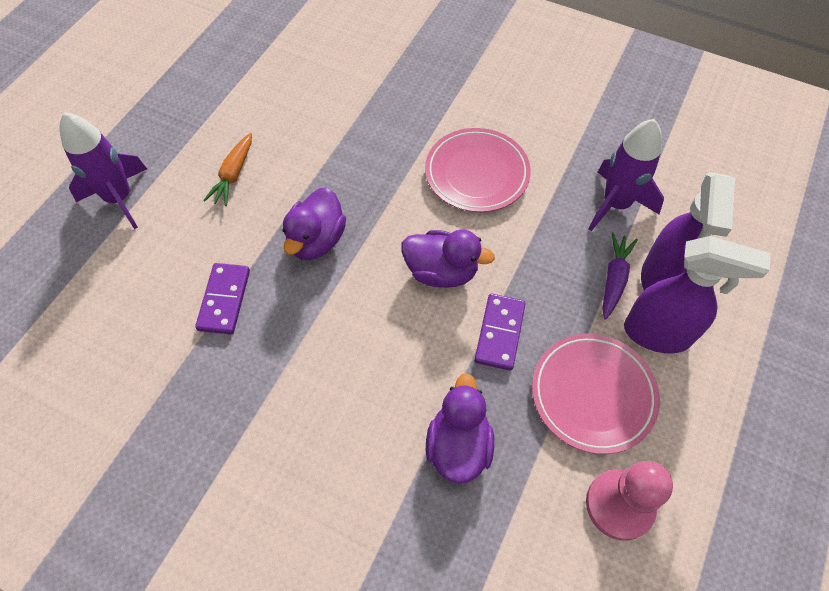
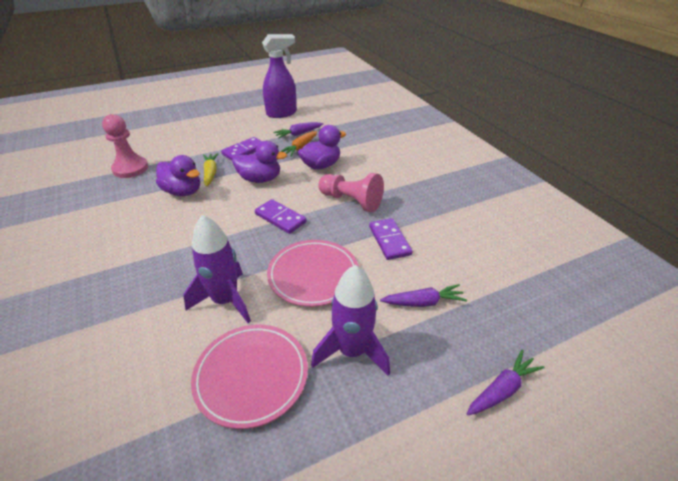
pink pawn: [586,461,673,541] = 1 -> [102,114,148,178] [318,173,384,212] = 2
purple carrot: [602,233,638,320] = 1 -> [273,122,323,138] [380,284,467,307] [467,349,545,415] = 3
purple domino: [195,263,250,334] [475,294,526,371] = 2 -> [221,137,262,161] [255,199,307,234] [369,218,413,260] = 3
purple spray bottle: [624,236,770,353] [641,172,735,290] = 2 -> [262,34,297,118] = 1
yellow carrot: none = 0 -> [203,153,219,187] = 1

